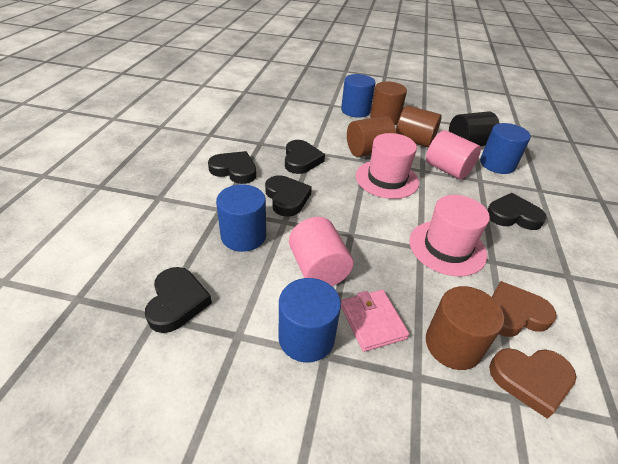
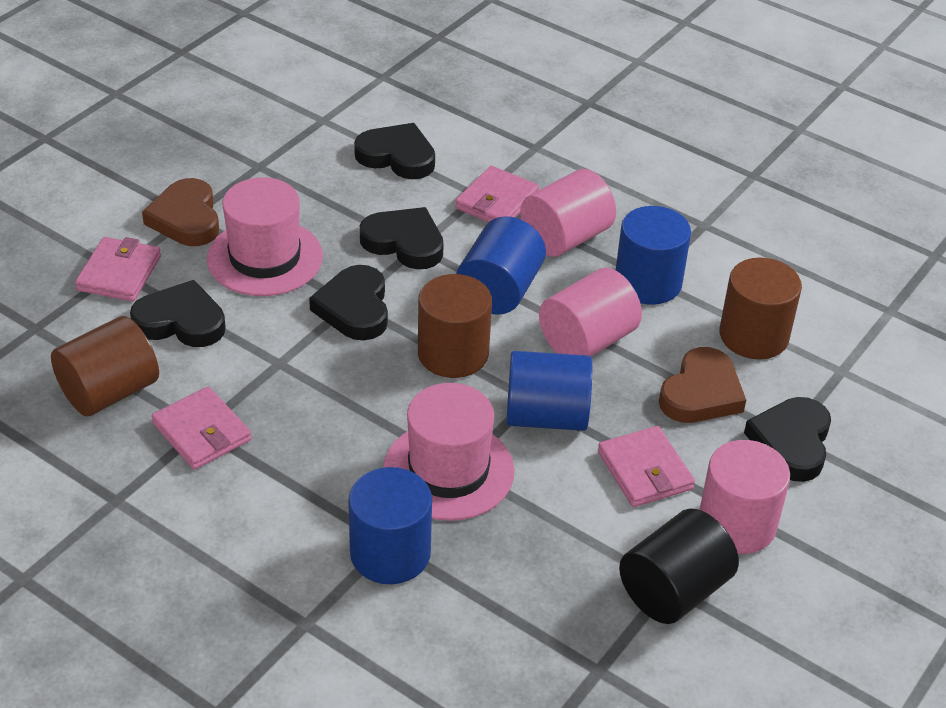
brown cylinder: [347,116,396,157] [370,81,407,125] [396,105,442,148] [426,286,504,370] = 4 -> [51,316,159,416] [418,274,492,378] [719,258,802,359] = 3
pink cylinder: [289,217,354,286] [426,130,481,179] = 2 -> [520,169,616,257] [539,268,642,357] [699,440,790,554] = 3
pink wallet: [341,290,409,352] = 1 -> [75,237,161,301] [151,387,251,470] [455,166,539,222] [598,426,695,507] = 4

